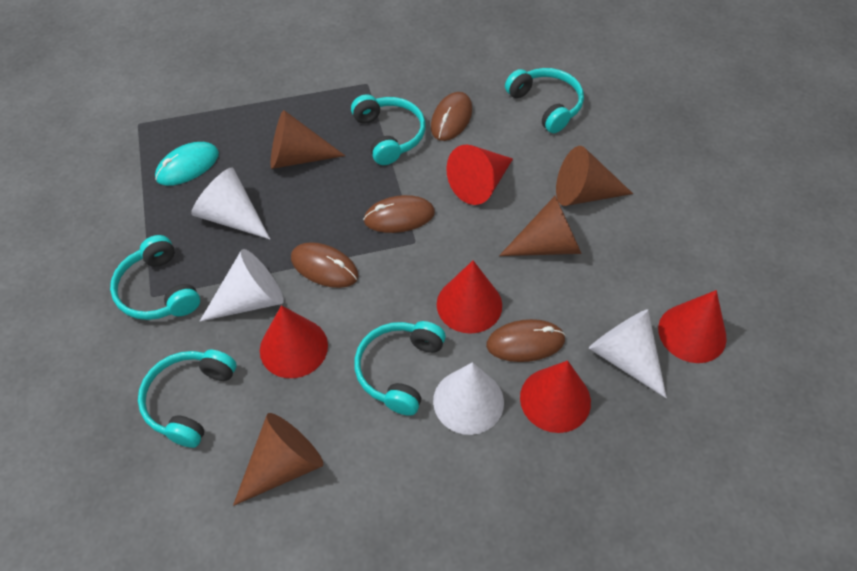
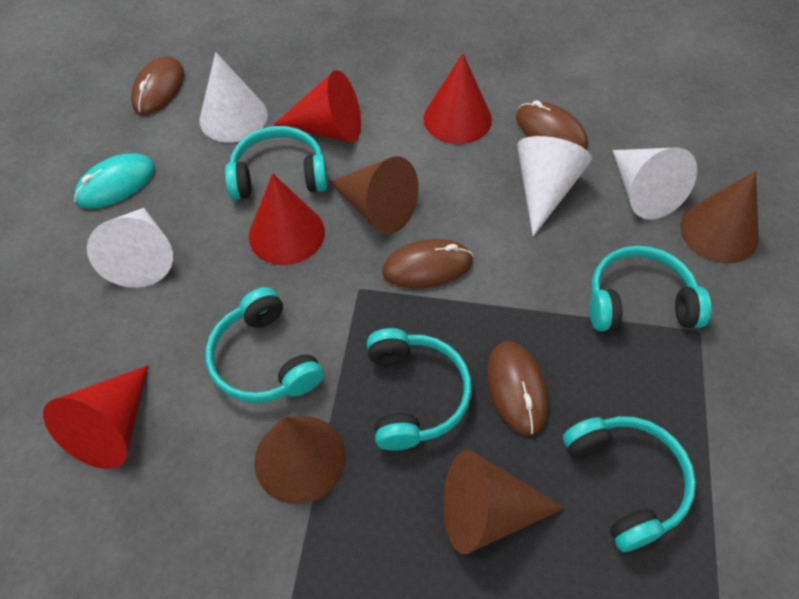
red cone: [260,305,328,378] [437,260,502,334] [446,145,513,205] [520,360,591,433] [658,290,727,363] = 5 -> [43,365,149,469] [249,173,325,265] [273,70,361,142] [423,53,492,144] = 4

